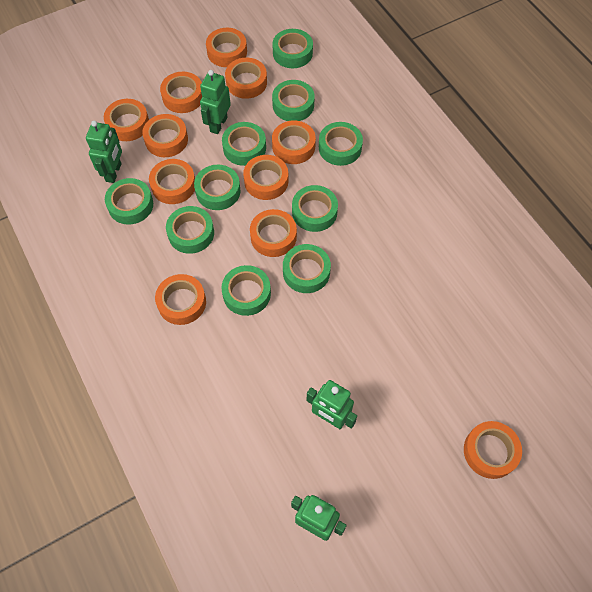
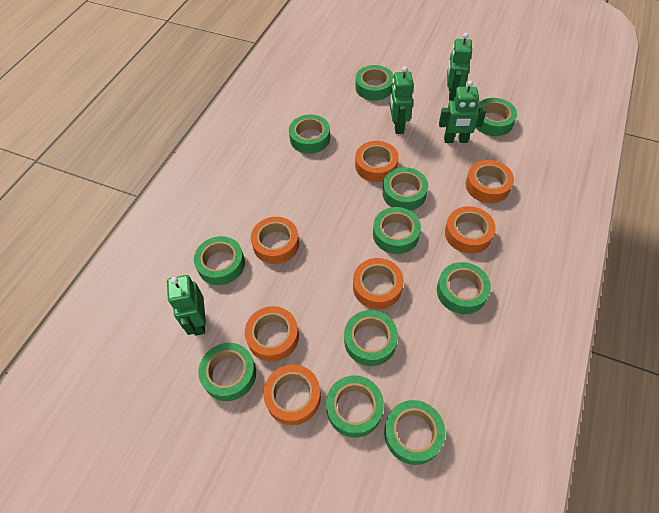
green tape: [105,178,153,225] [166,206,214,254] [194,165,241,210] [221,265,271,316] [222,122,266,166] [272,29,313,68] [272,80,314,121] [283,244,331,293] [292,185,338,232] [319,122,363,166] = 10 -> [194,236,245,285] [198,343,256,401] [289,115,330,154] [326,376,384,438] [344,310,398,366] [355,65,394,100] [373,207,421,254] [382,167,428,211] [384,400,445,465] [437,262,491,314] [476,98,517,136] = 11
orange tape: [104,99,149,141] [142,114,188,157] [149,159,195,204] [155,274,206,325] [160,72,203,113] [206,28,247,67] [225,58,267,99] [243,155,288,200] [250,209,297,257] [272,121,316,164] [464,421,522,479] = 11 -> [245,306,299,362] [251,217,299,264] [263,364,321,425] [353,258,404,309] [355,141,399,182] [445,206,496,254] [466,160,514,203] = 7

